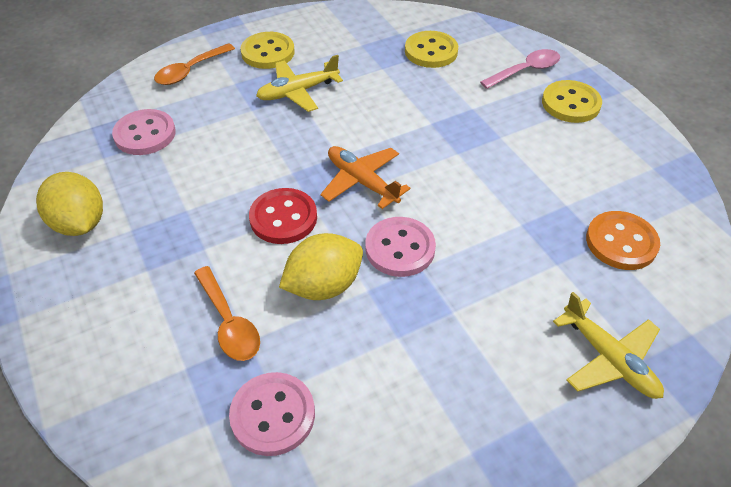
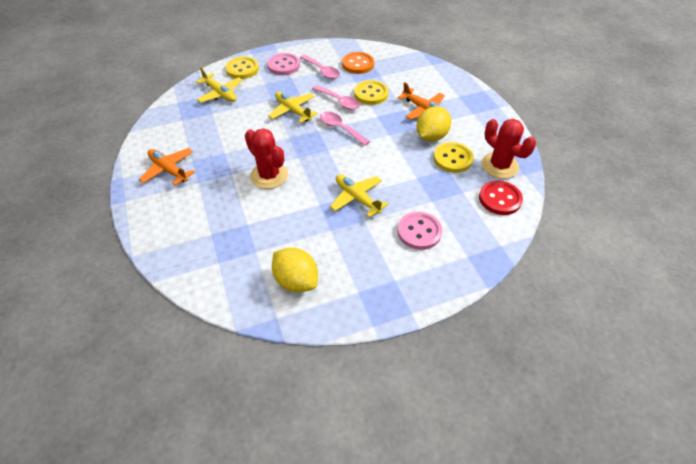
orange plane: [321,146,410,209] = 1 -> [139,148,195,185] [398,82,445,120] = 2
orange spoon: [154,43,235,85] [194,266,260,361] = 2 -> none = 0
pink button: [112,109,176,155] [229,372,315,456] [365,217,436,277] = 3 -> [267,53,300,75] [397,212,442,250] = 2
pink spoon: [480,49,560,89] = 1 -> [300,55,340,79] [312,85,360,110] [320,111,370,146] = 3
red cactus: none = 0 -> [245,128,288,189] [481,119,536,179] = 2
yellow plane: [256,55,343,112] [553,292,664,399] = 2 -> [196,67,243,103] [268,91,318,123] [330,174,388,218] = 3

